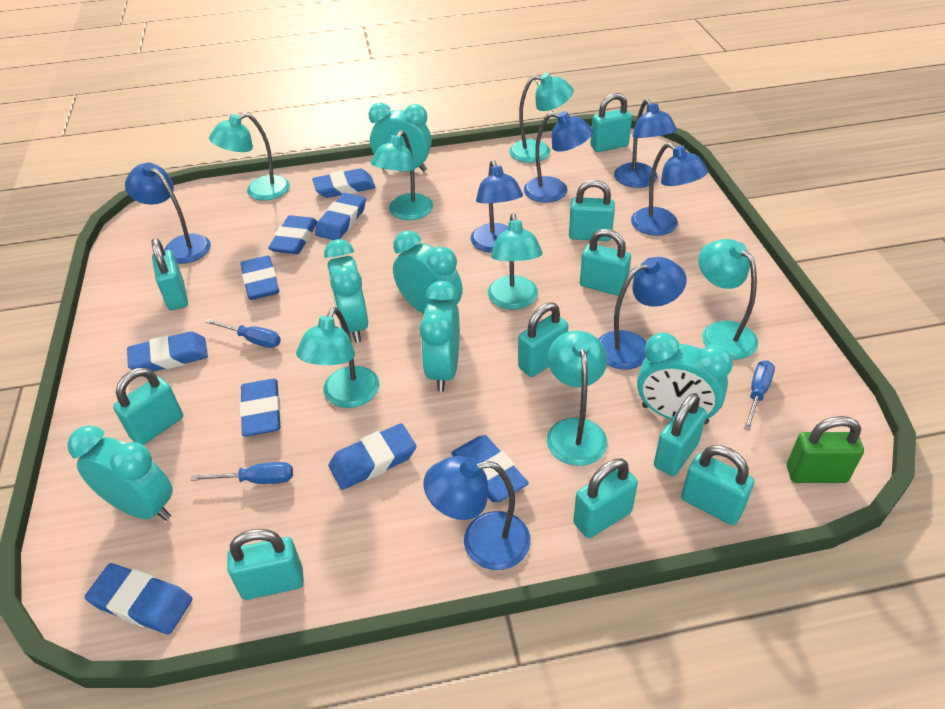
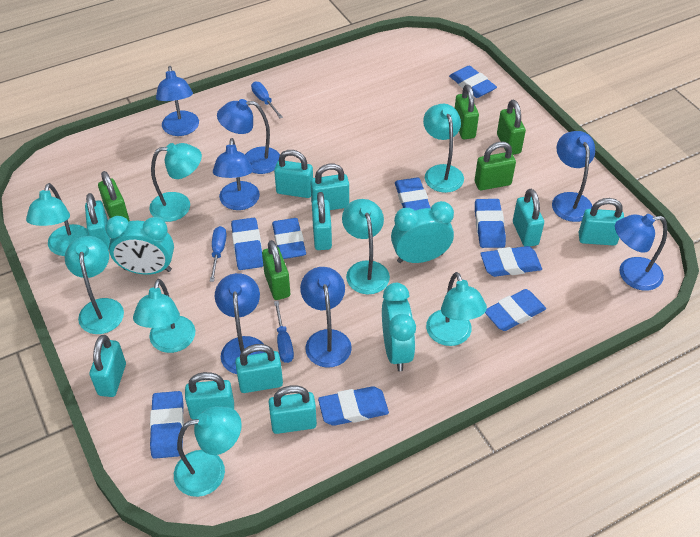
green padlock: [787,416,864,483] = 1 -> [98,171,130,221] [262,240,290,300] [455,84,479,139] [475,142,516,190] [497,100,526,155] = 5
turquoise clock: [67,425,173,520] [324,239,368,343] [368,102,432,172] [393,231,463,314] [420,281,460,392] [637,332,733,424] = 6 -> [105,216,174,275] [382,283,416,371] [391,201,454,263] = 3
turquoise lamp: [209,113,290,201] [296,307,379,408] [371,131,433,220] [488,213,543,309] [509,73,574,163] [547,331,608,466] [698,239,758,359] = 7 -> [26,183,89,256] [65,236,124,334] [133,279,195,353] [149,143,202,222] [174,406,242,497] [342,199,390,294] [423,104,464,193] [426,272,487,346] = 8

